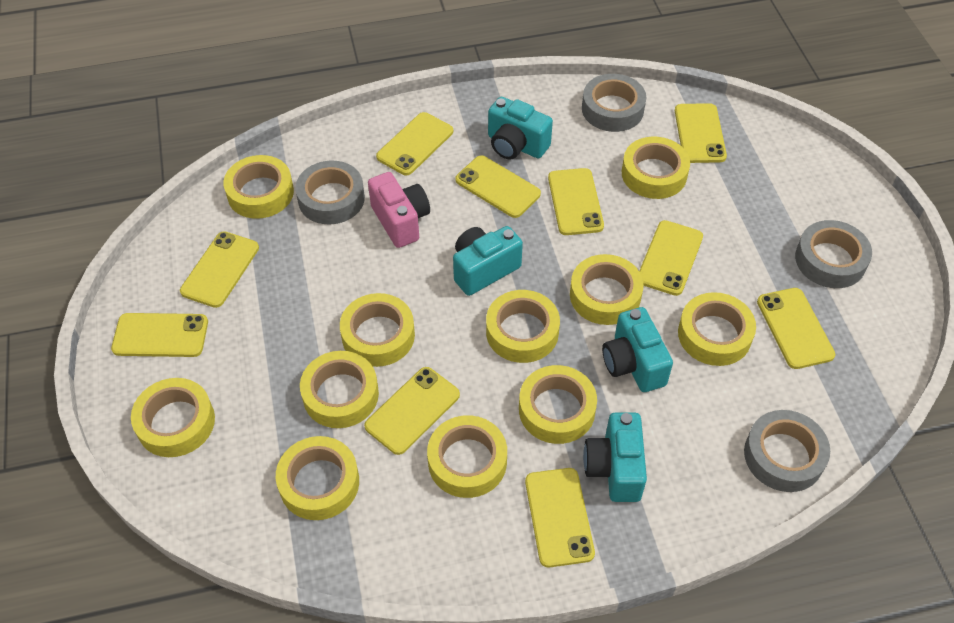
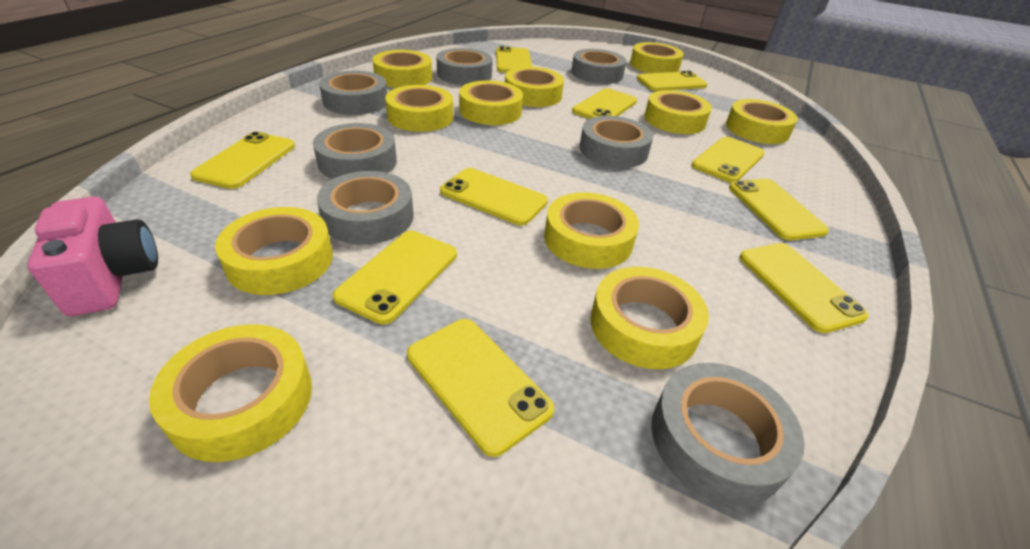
grey tape: [295,161,365,224] [582,74,646,132] [744,410,830,492] [795,220,872,288] = 4 -> [313,123,397,179] [317,171,414,245] [319,71,387,115] [436,48,493,85] [571,49,627,84] [580,116,653,168] [651,363,805,506] = 7
turquoise camera: [453,226,523,296] [488,97,553,159] [583,413,647,502] [602,307,673,392] = 4 -> none = 0

